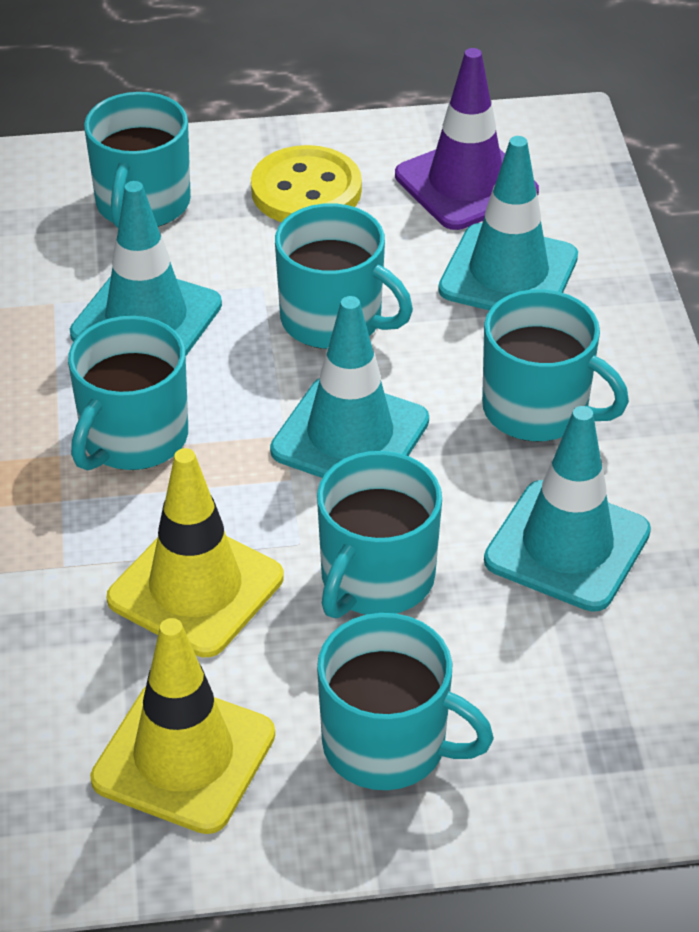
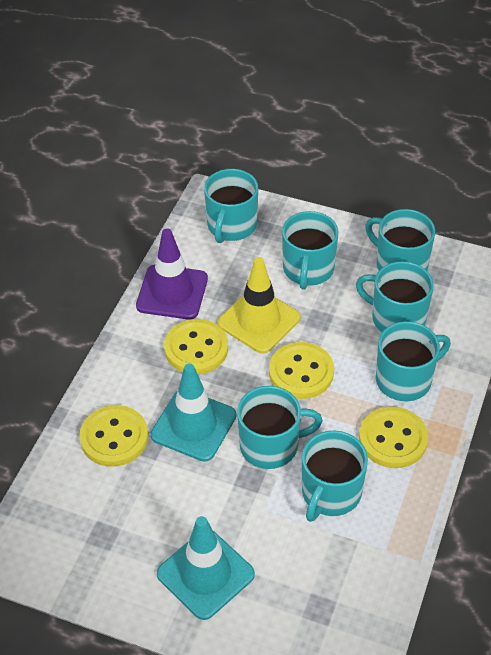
turquoise mug: [68,316,188,471] [84,92,191,228] [275,203,413,349] [317,451,442,618] [317,613,494,790] [482,289,629,442] = 6 -> [204,169,258,243] [237,386,323,469] [282,211,338,290] [302,431,368,522] [356,261,434,332] [365,209,435,270] [376,321,451,401] = 7
turquoise traffic cone: [70,181,222,355] [270,296,429,478] [438,136,578,311] [484,406,651,612] = 4 -> [150,363,236,462] [157,516,255,620] = 2
yellow button: [251,145,362,222] = 1 -> [80,405,148,467] [164,319,228,374] [269,342,334,399] [359,407,428,468] = 4
yellow traffic cone: [90,618,275,834] [107,448,284,657] = 2 -> [218,257,300,354] = 1

